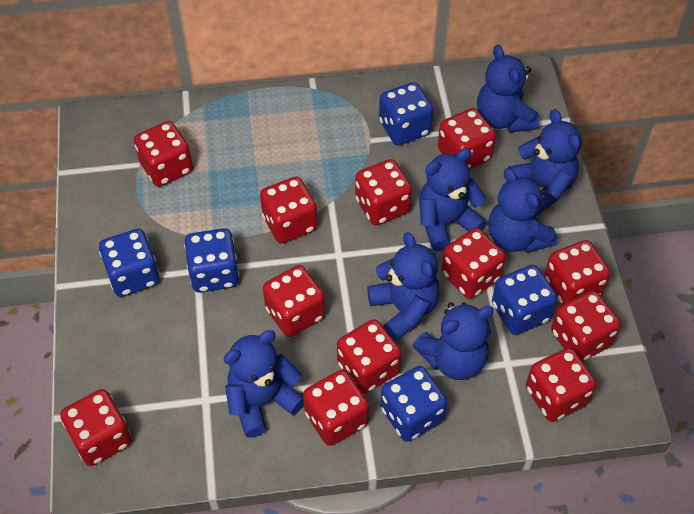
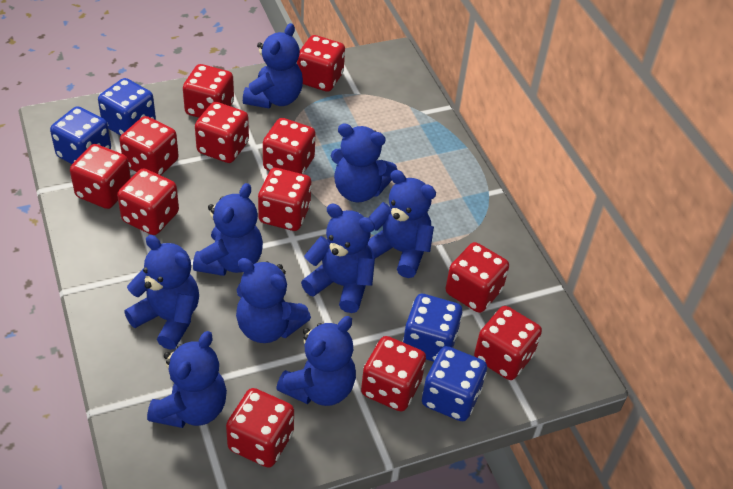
blue dice: [99,229,160,297] [184,228,239,293] [379,82,433,145] [380,366,448,442] [492,265,558,335] = 5 -> [50,106,111,164] [98,78,156,136] [403,294,462,362] [422,346,487,421] = 4
blue teddy bear: [224,330,304,437] [367,232,440,342] [413,302,494,380] [419,148,487,251] [477,45,539,132] [488,168,557,253] [508,109,581,216] = 7 -> [124,235,199,350] [147,331,227,428] [193,183,263,276] [236,258,311,343] [243,23,303,108] [276,316,356,406] [301,203,375,313] [331,123,397,202] [367,170,436,278] = 9

